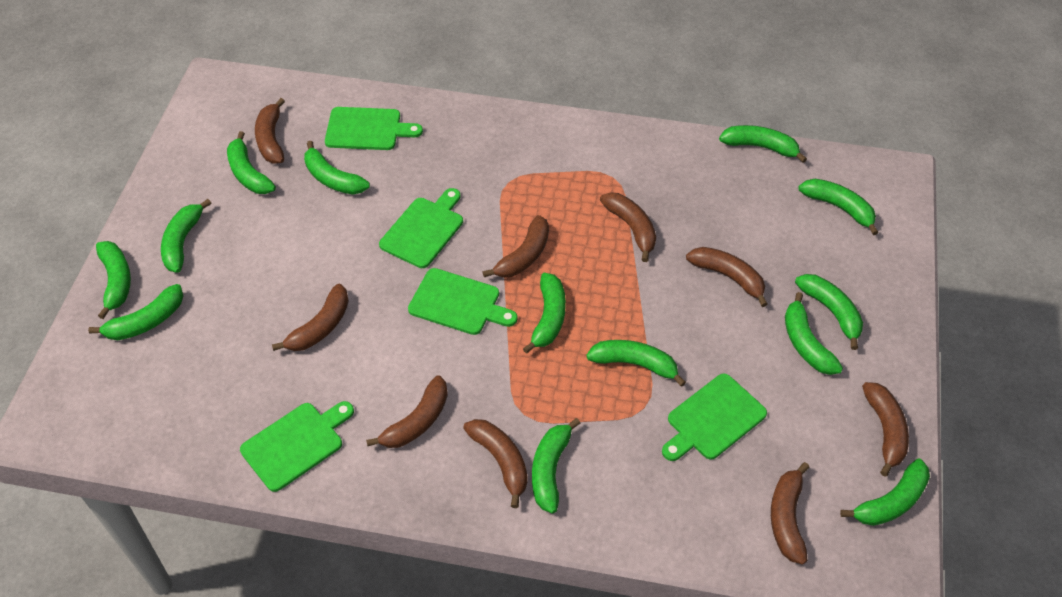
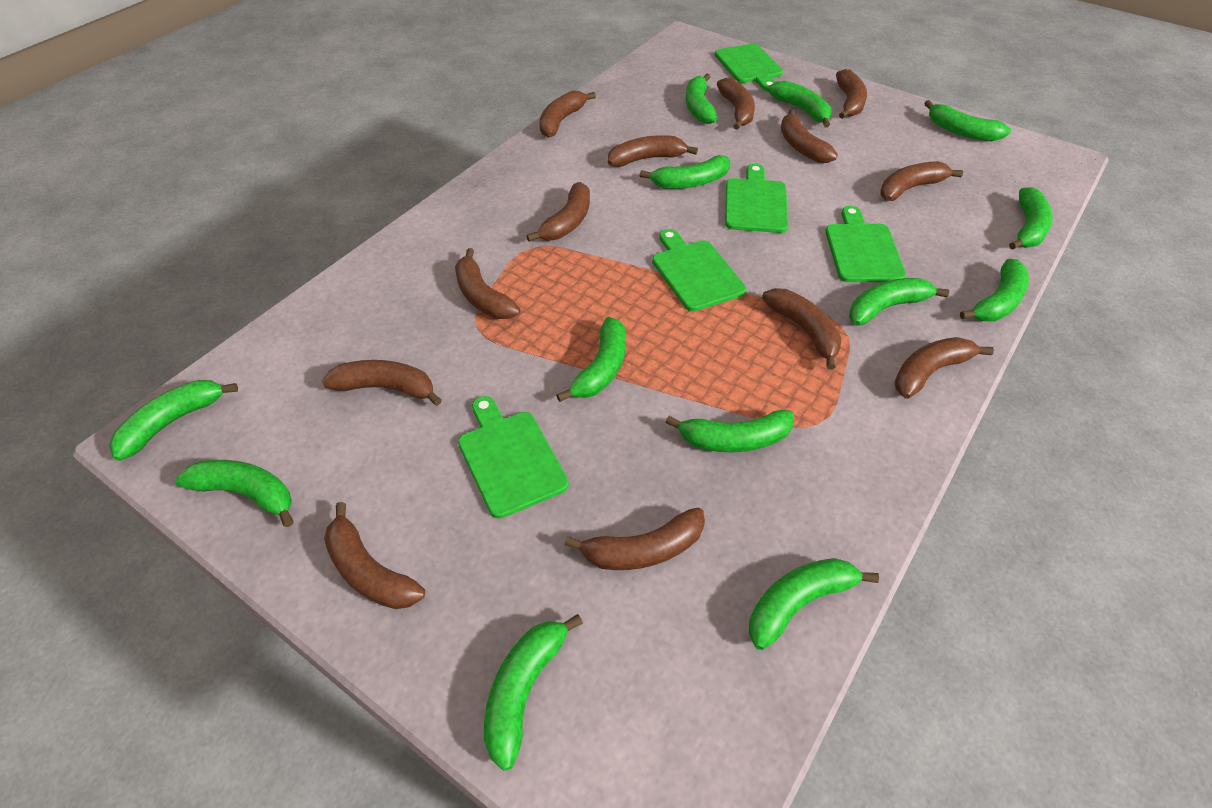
brown banana: [255,98,285,164] [272,284,349,351] [366,375,448,448] [463,419,528,508] [483,215,549,278] [600,192,656,262] [686,247,768,307] [771,462,810,565] [862,382,909,476] = 9 -> [322,360,442,406] [324,502,425,609] [455,248,521,319] [526,182,590,242] [539,91,596,138] [565,508,705,570] [608,135,698,167] [717,78,755,130] [762,288,841,370] [781,109,838,163] [836,69,867,119] [880,161,963,201] [894,337,994,399] = 13

